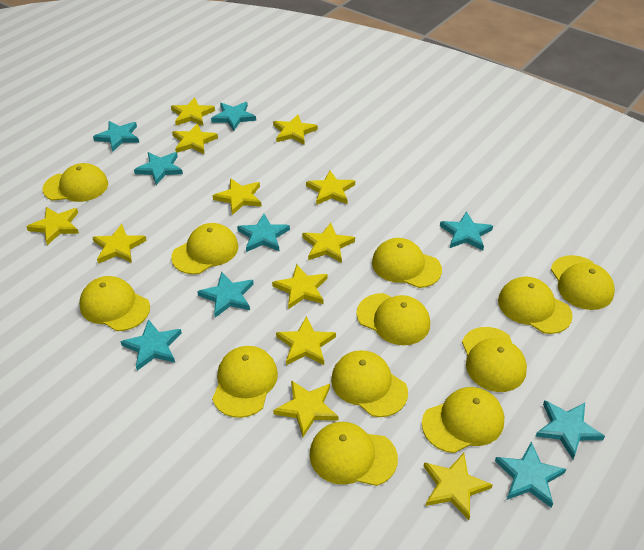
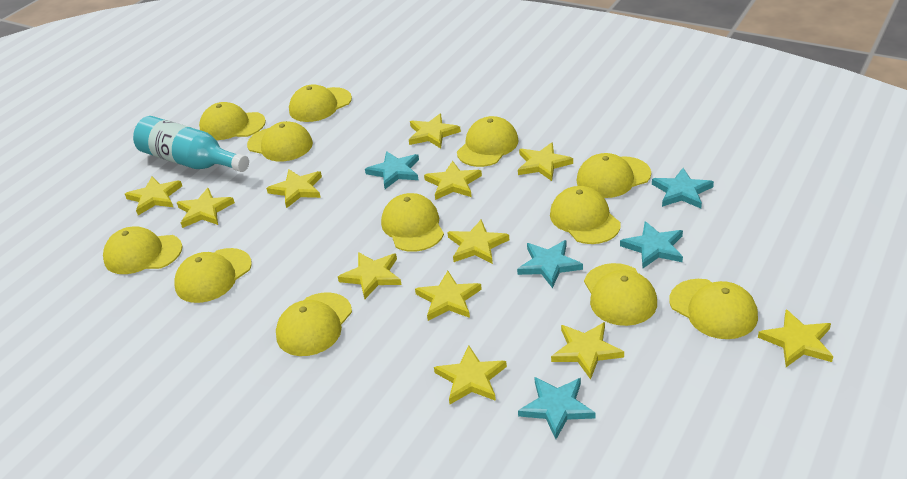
turquoise bottle: none = 0 -> [133,116,249,172] = 1
turquoise star: [93,121,139,152] [120,319,182,371] [134,152,183,185] [197,272,254,318] [211,102,256,131] [237,214,290,252] [440,211,493,250] [495,441,566,508] [535,400,605,459] = 9 -> [365,151,419,189] [517,240,583,288] [518,377,596,439] [620,221,683,268] [652,168,714,208] = 5

